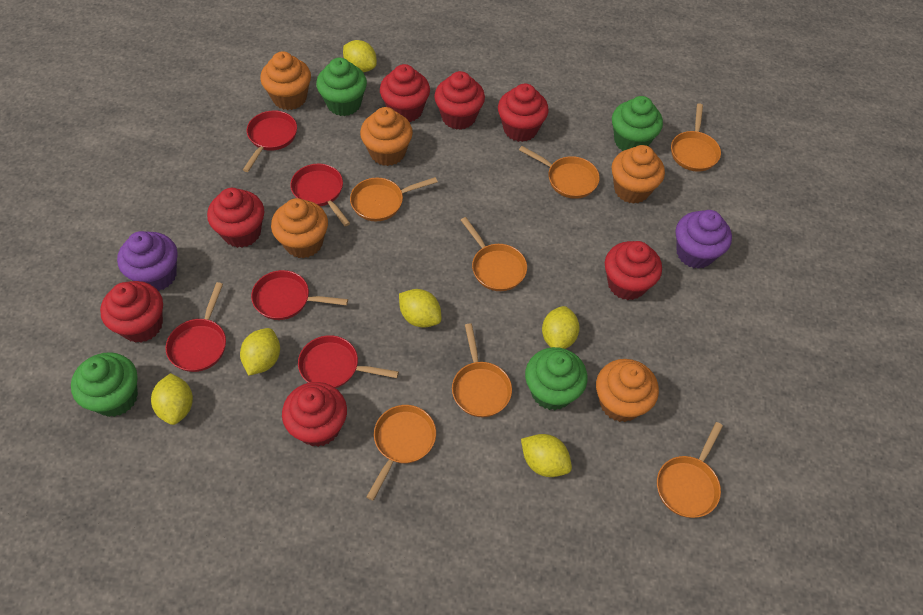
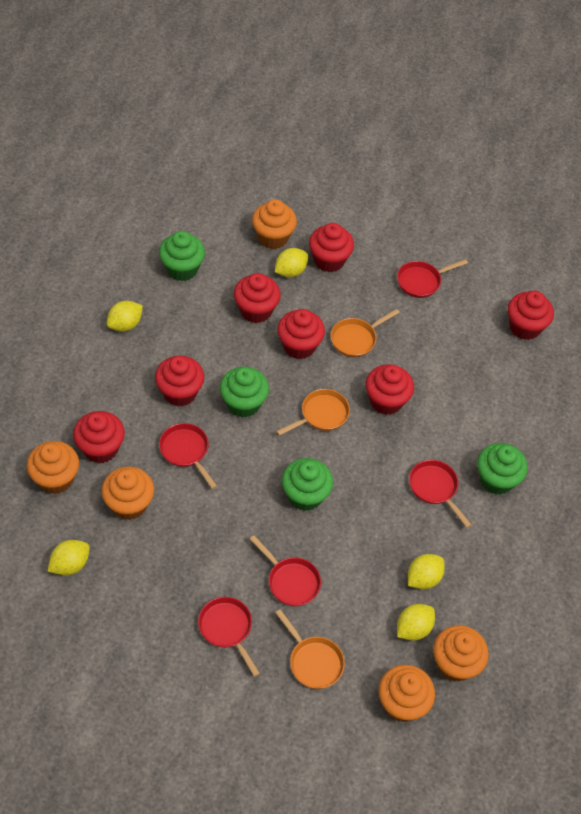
orange pan: [350,177,438,221] [366,405,436,501] [452,323,512,417] [461,217,527,291] [519,146,600,199] [657,422,723,518] [671,103,721,172] = 7 -> [275,609,345,689] [276,389,350,436] [331,309,399,357] = 3
purple cupcake: [117,231,178,291] [676,210,732,269] = 2 -> none = 0
yellow lemon: [151,373,193,425] [240,328,280,376] [343,40,377,72] [399,289,442,328] [521,434,572,477] [542,306,580,349] = 6 -> [48,540,90,575] [107,301,143,332] [275,248,308,277] [397,604,435,641] [408,554,445,589] = 5

